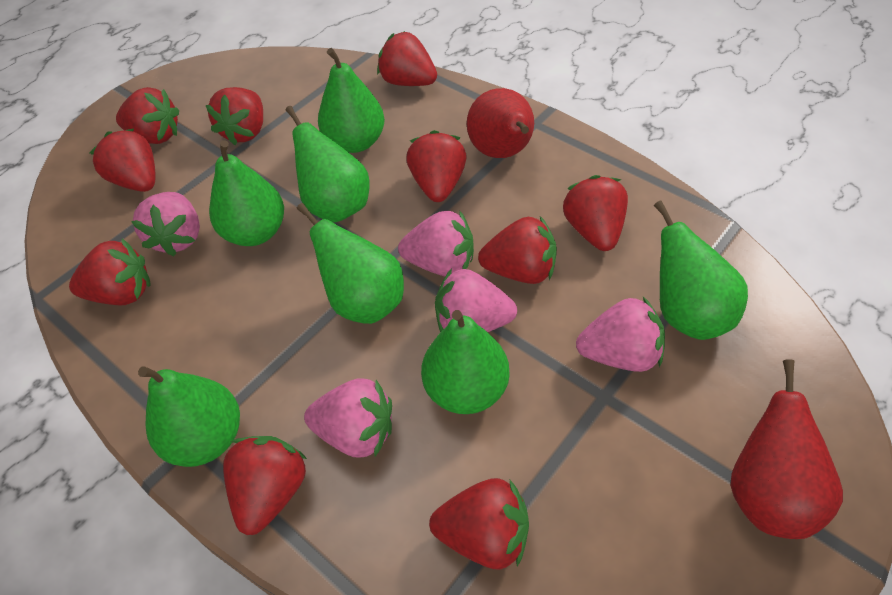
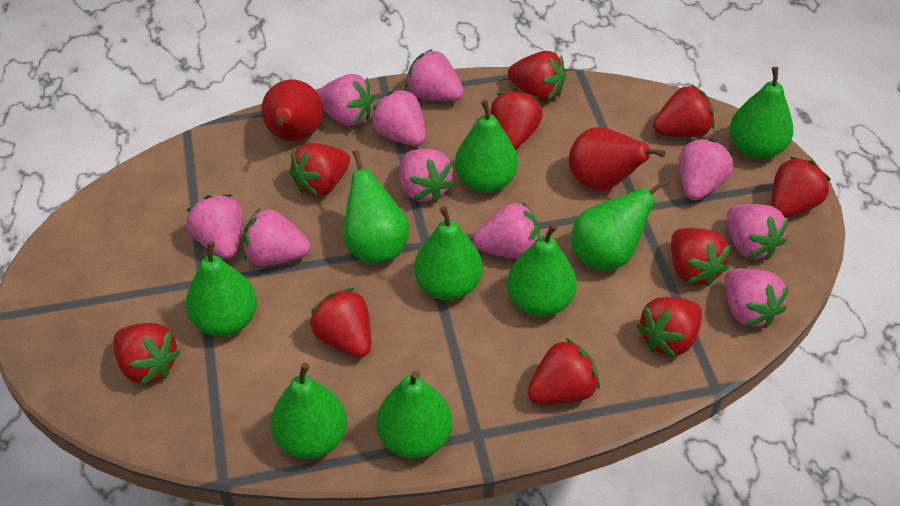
green pear: [138,366,240,467] [209,140,284,246] [285,106,370,222] [297,203,404,324] [318,48,385,153] [421,310,510,414] [654,200,748,340] = 7 -> [186,241,257,336] [271,363,347,459] [343,150,410,264] [376,370,452,459] [414,206,483,300] [455,100,518,193] [507,224,577,317] [571,178,669,270] [730,67,794,159] = 9
pink strawberry: [131,192,200,256] [304,378,392,457] [398,210,474,276] [435,268,517,332] [576,297,665,372] = 5 -> [186,194,243,259] [243,208,310,266] [317,74,374,126] [370,89,426,146] [400,149,454,203] [405,49,464,101] [473,202,540,259] [679,139,733,200] [725,269,789,328] [727,204,788,260] = 10

